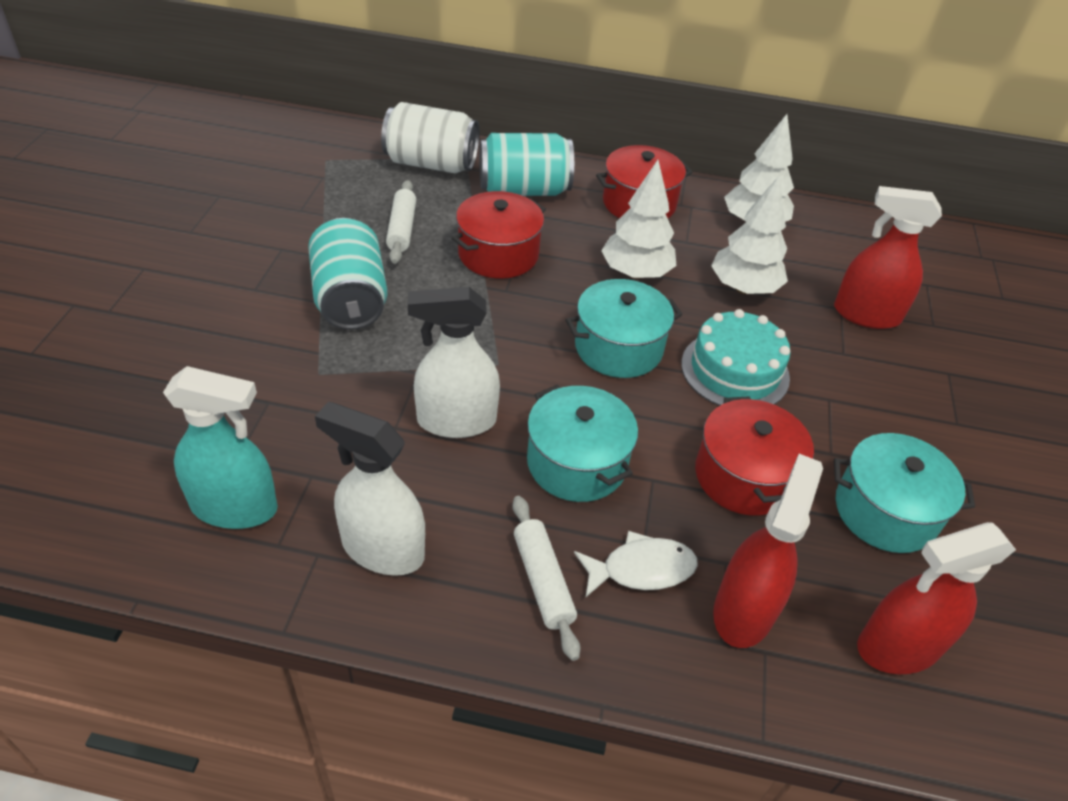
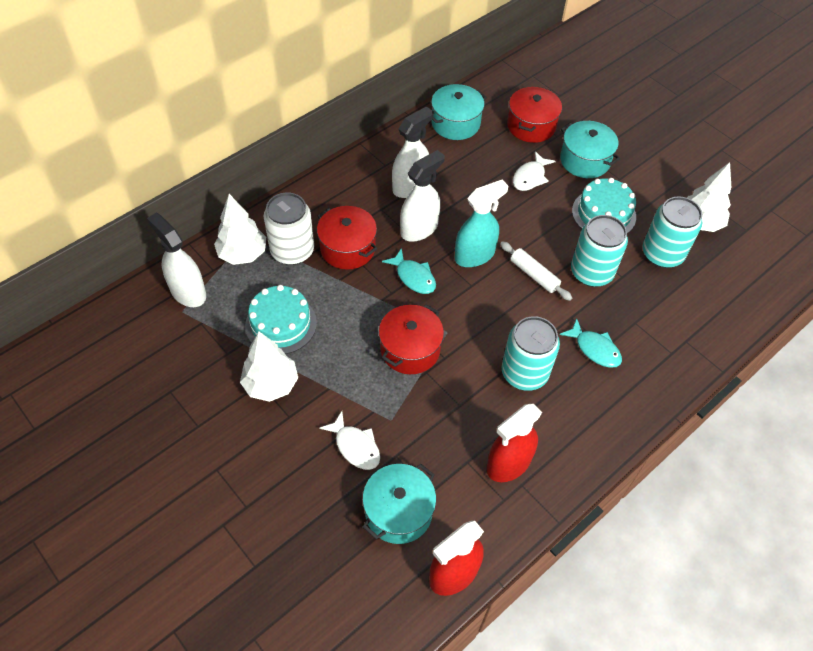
red spray bottle: [713,454,823,648] [834,186,942,329] [857,522,1016,674] = 3 -> [429,521,484,596] [487,404,542,482] = 2
turquoise cake: [681,309,791,406] = 1 -> [245,285,317,354] [572,178,636,233] = 2
turquoise can: [308,218,388,330] [479,133,574,196] = 2 -> [502,316,560,391] [571,215,628,287] [643,196,703,268] = 3
turquoise fish: none = 0 -> [382,248,436,294] [560,319,622,368] = 2
white fish: [574,531,698,598] = 1 -> [319,411,380,470] [513,151,556,191] = 2
white rolling pin: [386,180,416,264] [512,496,580,661] = 2 -> [500,241,572,301] = 1
white spray bottle: [315,402,425,576] [408,287,500,438] = 2 -> [147,213,206,307] [392,106,433,198] [400,150,445,242] = 3

